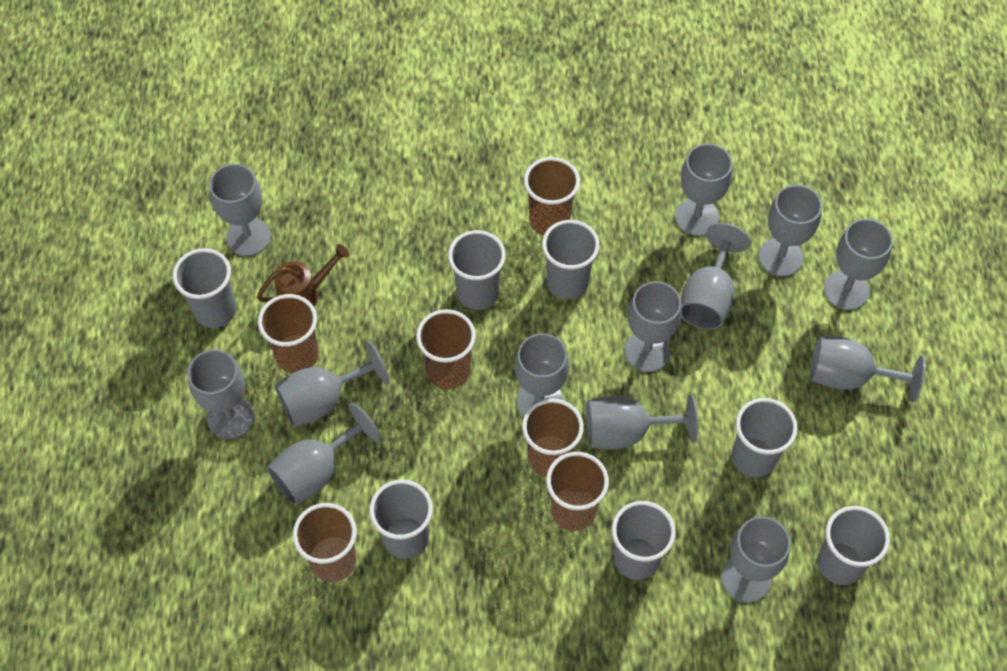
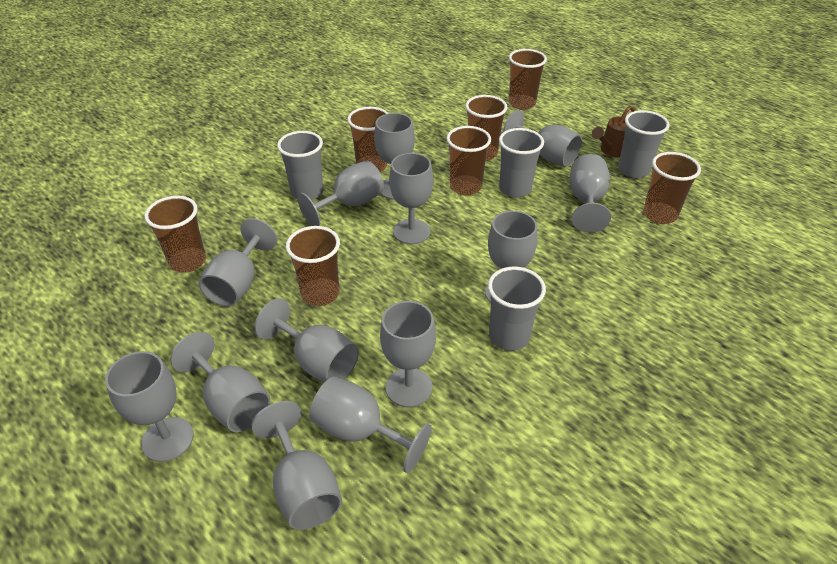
brown cup: [258,294,319,373] [292,503,357,582] [416,309,476,389] [522,398,584,477] [524,157,580,236] [546,452,609,531] = 6 -> [144,196,206,273] [286,226,340,306] [347,107,389,172] [446,126,491,195] [465,95,507,161] [509,49,547,110] [643,152,701,224] = 7
grey cup: [173,248,236,328] [369,480,433,559] [448,230,506,310] [542,220,599,299] [612,501,676,580] [732,398,798,477] [817,506,890,585] = 7 -> [277,131,323,200] [488,266,546,351] [499,128,544,198] [618,110,670,178] = 4

